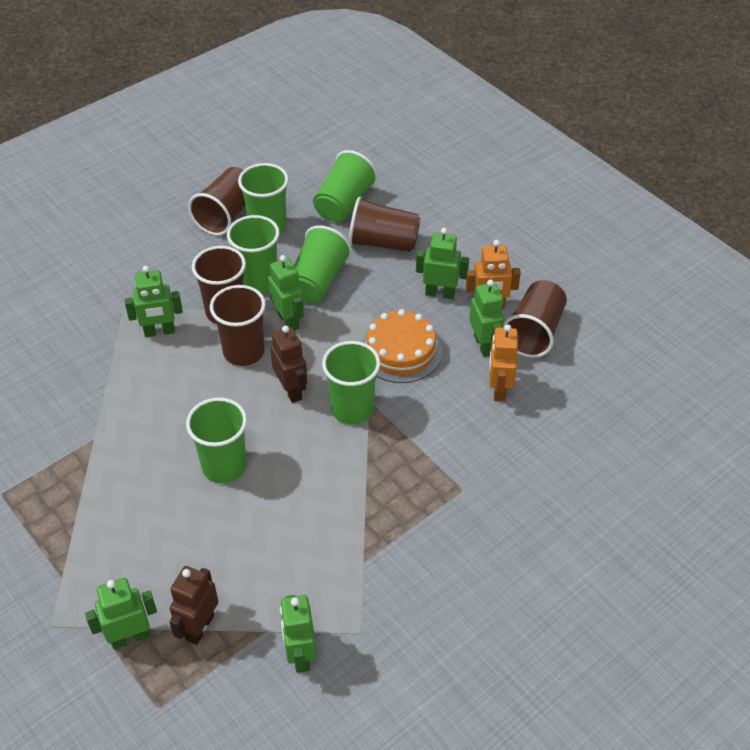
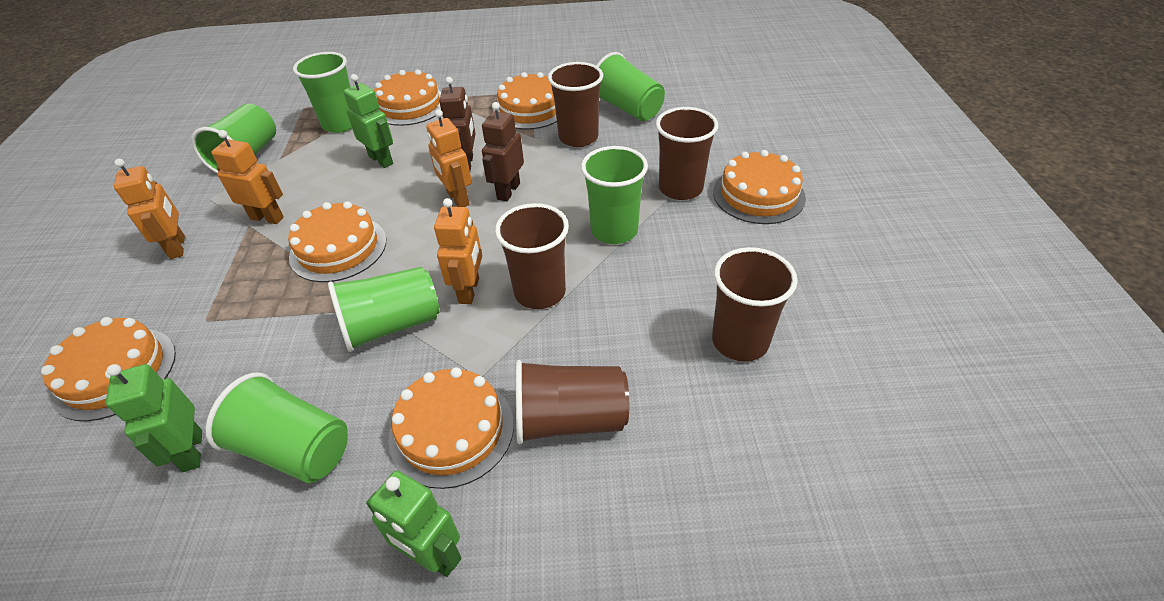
green robot: [85,578,157,650] [125,266,183,337] [268,255,304,331] [280,595,317,673] [416,228,469,299] [469,280,504,357] = 6 -> [106,364,202,472] [343,74,393,168] [366,470,461,577] = 3
orange cake: [362,309,442,383] = 1 -> [41,317,176,421] [288,201,386,282] [374,70,441,126] [389,367,514,489] [493,72,557,130] [713,150,806,224] = 6
orange robot: [466,240,521,309] [489,324,518,402] = 2 -> [114,159,185,259] [211,130,284,224] [426,109,472,207] [434,198,482,304] = 4

